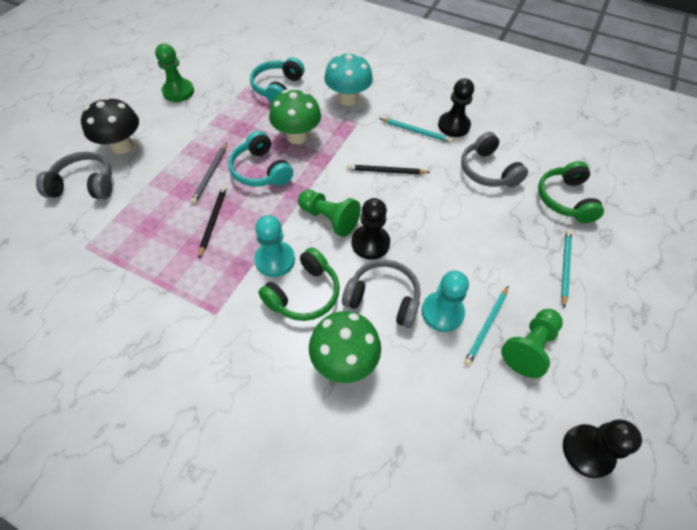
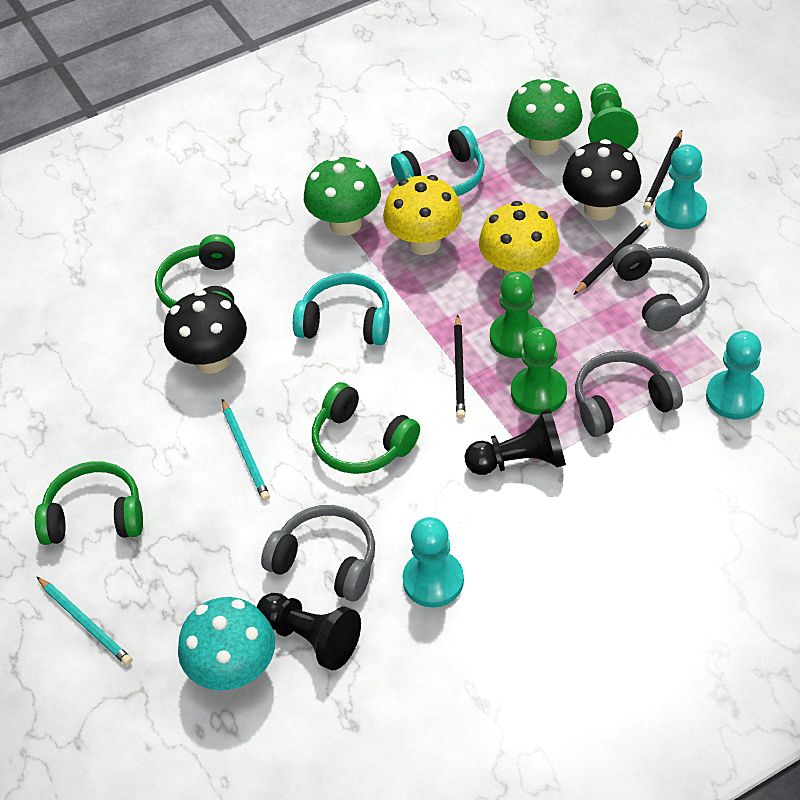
black mushroom: [81,97,139,154] = 1 -> [164,290,247,374] [563,139,642,220] = 2
black pawn: [352,198,390,260] [438,78,474,137] [563,420,642,478] = 3 -> [257,593,361,671] [464,409,566,475] = 2
black pencil: [198,186,227,258] [347,165,430,174] = 2 -> [454,315,465,419] [574,219,651,295] [643,130,682,210] = 3
green headphones: [258,247,340,321] [538,161,604,223] = 2 -> [35,461,143,545] [155,234,235,309] [312,382,420,474] = 3
grey pencil: [191,143,227,204] = 1 -> none = 0
turquoise pawn: [254,215,295,277] [422,271,469,332] = 2 -> [402,517,464,608] [655,144,707,230] [706,331,765,419] = 3
turquoise pencil: [379,118,453,143] [464,286,508,366] [561,230,572,308] = 3 -> [37,577,132,666] [222,399,270,501] = 2
yellow mushroom: none = 0 -> [383,175,462,255] [479,201,560,279] = 2

